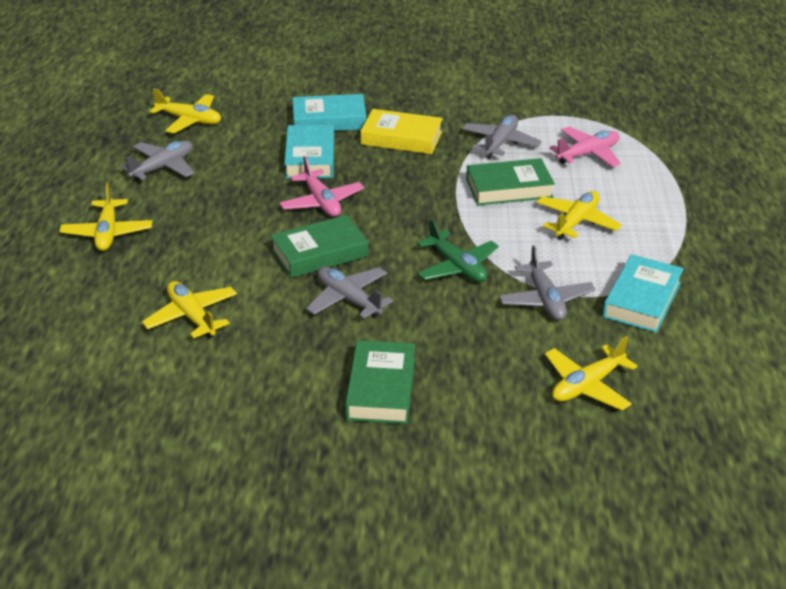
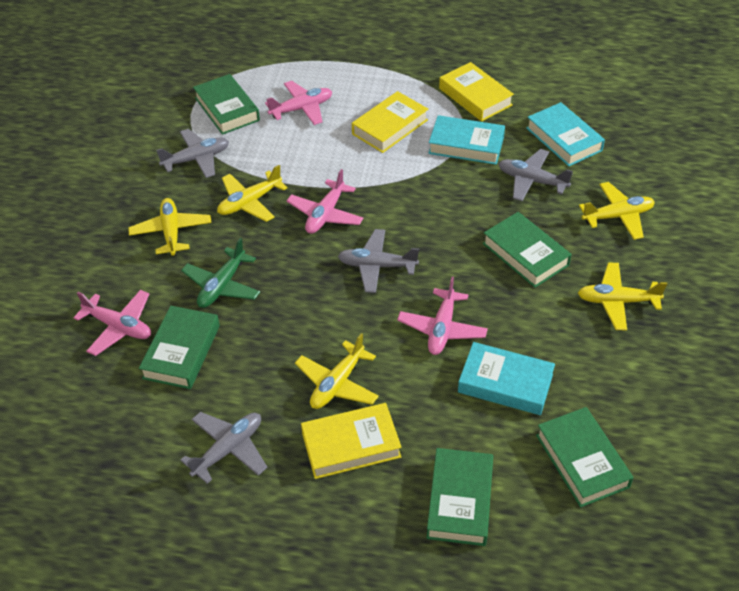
green book: [270,215,368,278] [345,340,415,424] [466,158,555,206] = 3 -> [139,306,220,389] [193,74,260,135] [427,448,493,546] [483,212,572,288] [536,407,633,508] = 5
pink plane: [279,156,364,217] [549,127,621,167] = 2 -> [74,290,151,356] [265,81,332,125] [287,169,364,234] [397,277,488,355] = 4
yellow book: [361,109,443,154] = 1 -> [301,403,402,479] [352,91,428,153] [439,62,514,122] = 3

